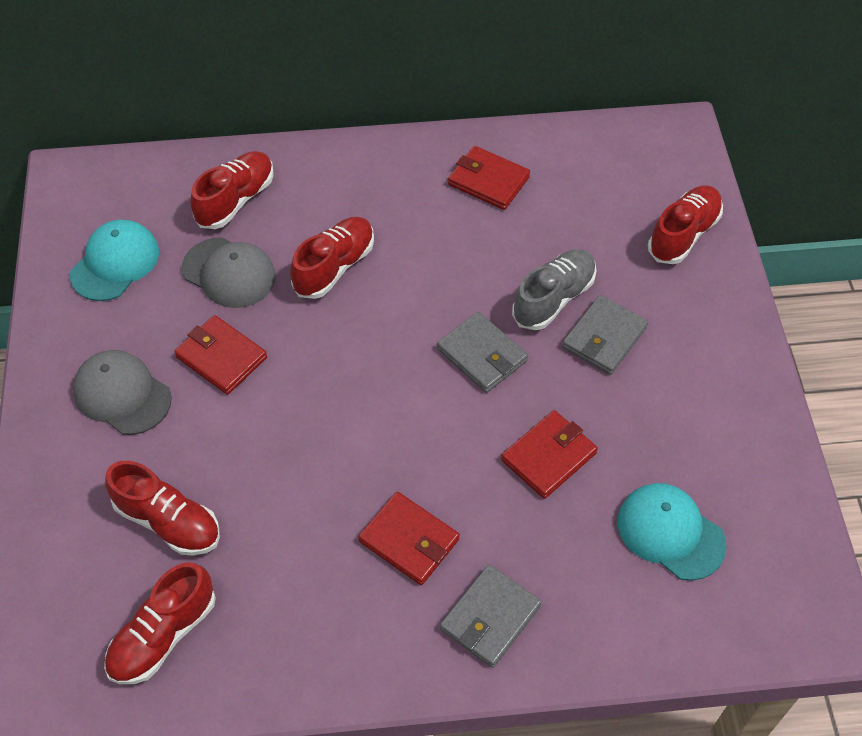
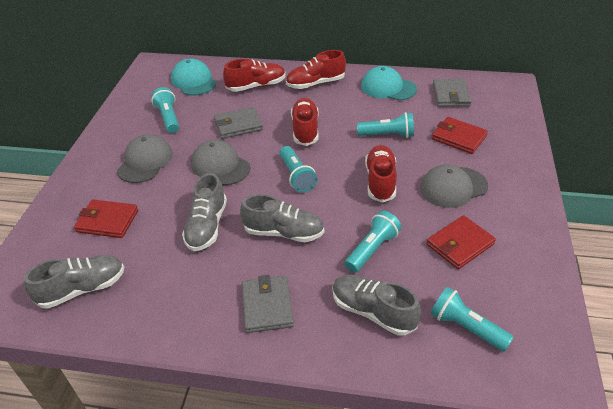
grey cap: [73,350,172,435] [182,237,276,308] = 2 -> [117,134,173,183] [191,140,250,185] [420,165,488,208] = 3
grey shoe: [512,249,596,330] = 1 -> [24,255,124,309] [182,173,227,251] [240,194,324,242] [333,275,421,336] = 4
red shoe: [104,562,216,684] [105,461,220,556] [190,151,274,229] [290,217,374,299] [648,185,723,264] = 5 -> [223,59,286,92] [286,50,346,89] [291,98,318,146] [365,145,397,203] = 4
red wallet: [174,315,267,395] [358,492,460,585] [448,146,530,210] [501,410,598,499] = 4 -> [74,199,138,238] [427,215,496,269] [432,117,488,154] = 3
turquoise flashlight: none = 0 -> [151,87,179,133] [280,146,317,193] [345,211,401,273] [357,112,414,138] [431,287,514,352] = 5

